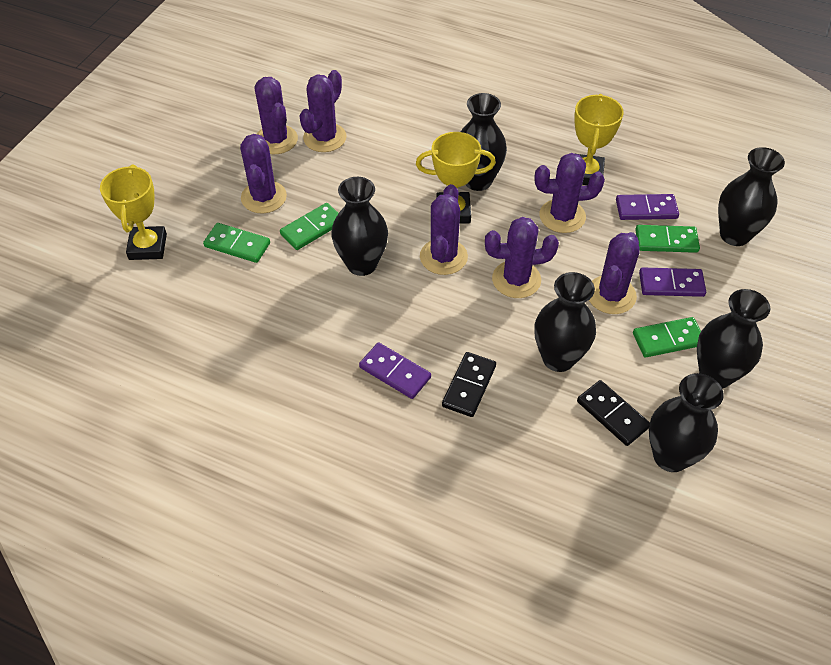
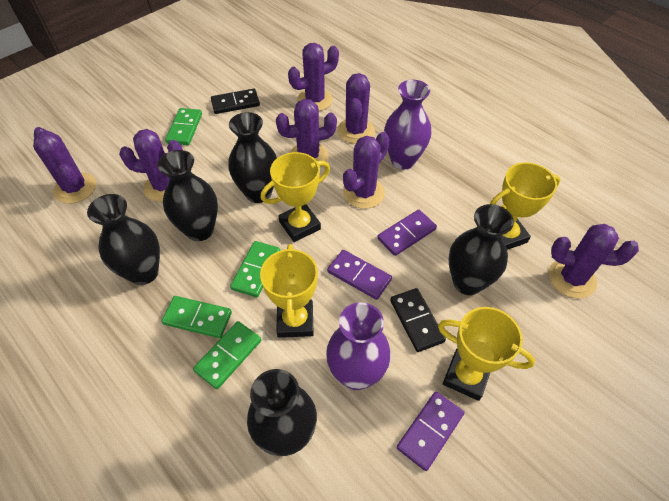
black vase: [331,177,388,276] [461,93,507,191] [534,272,596,372] [649,373,724,472] [697,289,770,389] [718,147,785,246] = 6 -> [87,194,160,285] [157,150,218,241] [228,112,277,203] [247,369,317,456] [448,204,514,295] = 5
purple vase: none = 0 -> [326,302,391,390] [384,80,431,169] = 2
yellow trophy: [100,164,167,260] [416,132,496,224] [574,94,624,185] = 3 -> [260,244,318,338] [261,152,330,242] [438,307,535,401] [490,162,561,250] = 4

